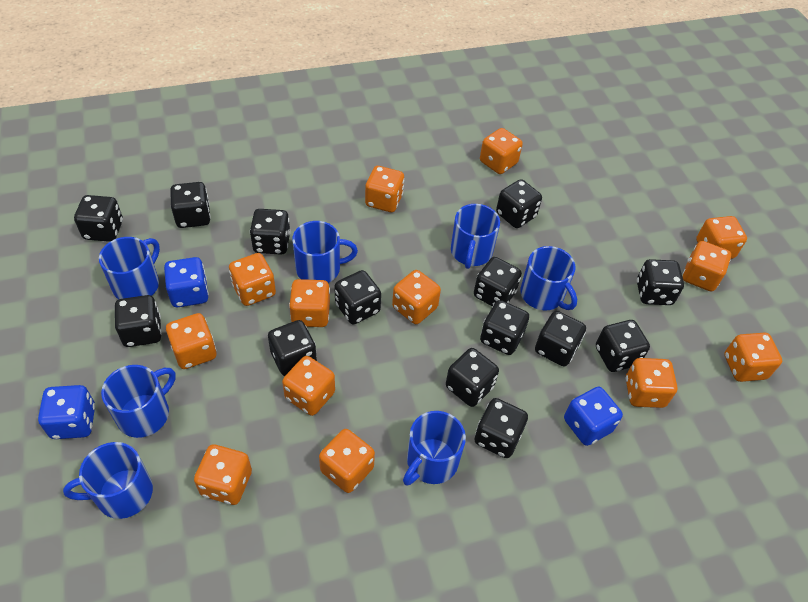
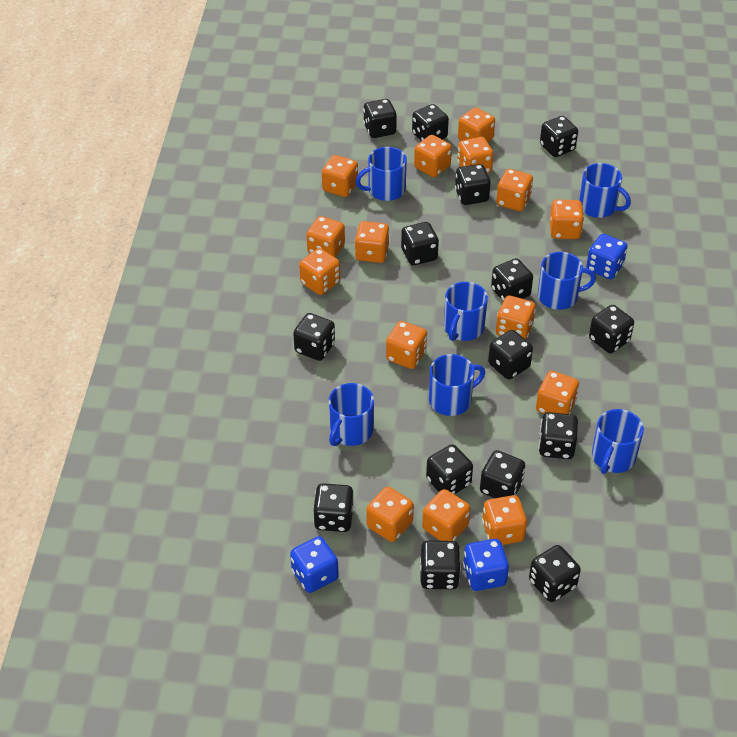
black dice: [74,195,123,242] [115,295,162,347] [170,182,211,228] [250,209,291,255] [268,320,317,376] [334,270,381,324] [446,348,499,407] [474,257,522,306] [474,398,528,458] [480,300,529,355] [496,179,542,228] [535,311,586,366] [596,320,650,372] [637,259,684,305] = 14 -> [293,313,335,361] [313,483,353,532] [363,99,397,138] [401,222,439,265] [412,104,449,141] [420,541,461,589] [426,444,473,494] [455,164,491,205] [480,450,525,498] [488,330,533,379] [491,258,533,301] [529,545,581,602] [539,412,578,459] [540,116,578,157] [589,305,634,353] = 15
orange dice: [166,313,216,369] [194,444,252,505] [229,253,276,306] [282,356,335,416] [289,279,330,327] [319,429,375,493] [365,166,404,212] [392,270,441,324] [480,128,523,174] [626,358,677,408] [683,241,731,291] [696,216,747,259] [724,333,782,382] = 13 -> [299,248,340,295] [307,216,345,258] [322,155,358,197] [355,221,390,263] [366,487,414,542] [386,321,427,369] [414,135,452,177] [422,489,470,541] [457,137,493,173] [458,107,495,142] [482,495,527,545] [496,169,533,211] [496,295,536,339] [536,371,579,414] [550,200,584,239] = 15

